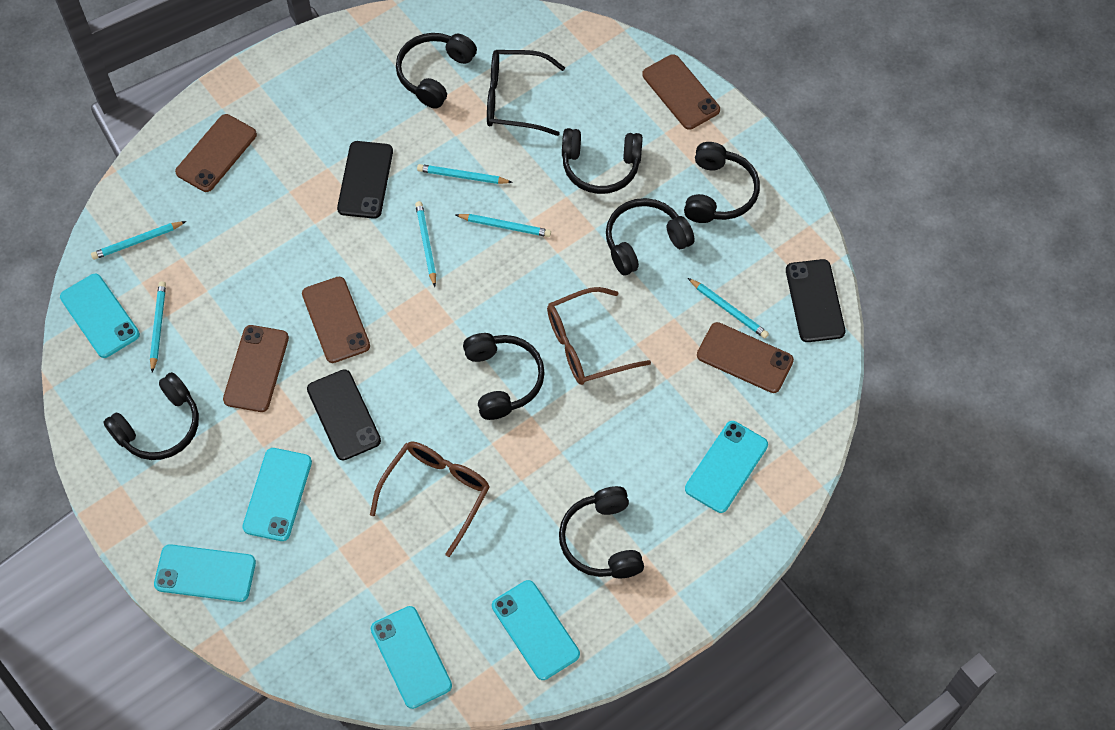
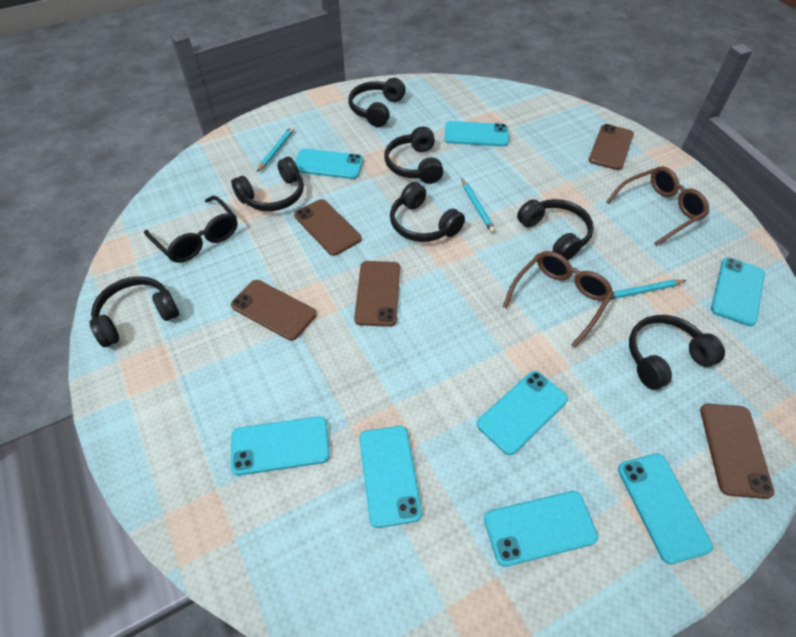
black phone: [307,369,381,461] [337,141,393,219] [786,259,846,342] = 3 -> none = 0
turquoise pencil: [91,221,186,260] [150,281,166,373] [415,201,436,287] [417,164,513,184] [456,214,551,237] [688,278,769,339] = 6 -> [257,126,294,172] [462,179,496,233] [610,279,686,300] = 3
turquoise phone: [60,274,140,358] [154,544,256,602] [242,448,312,541] [371,606,452,709] [492,580,580,680] [685,421,768,513] = 6 -> [231,416,330,476] [295,149,363,179] [359,426,422,528] [444,121,509,147] [477,371,568,455] [484,491,598,567] [618,454,713,564] [711,258,765,326] = 8

